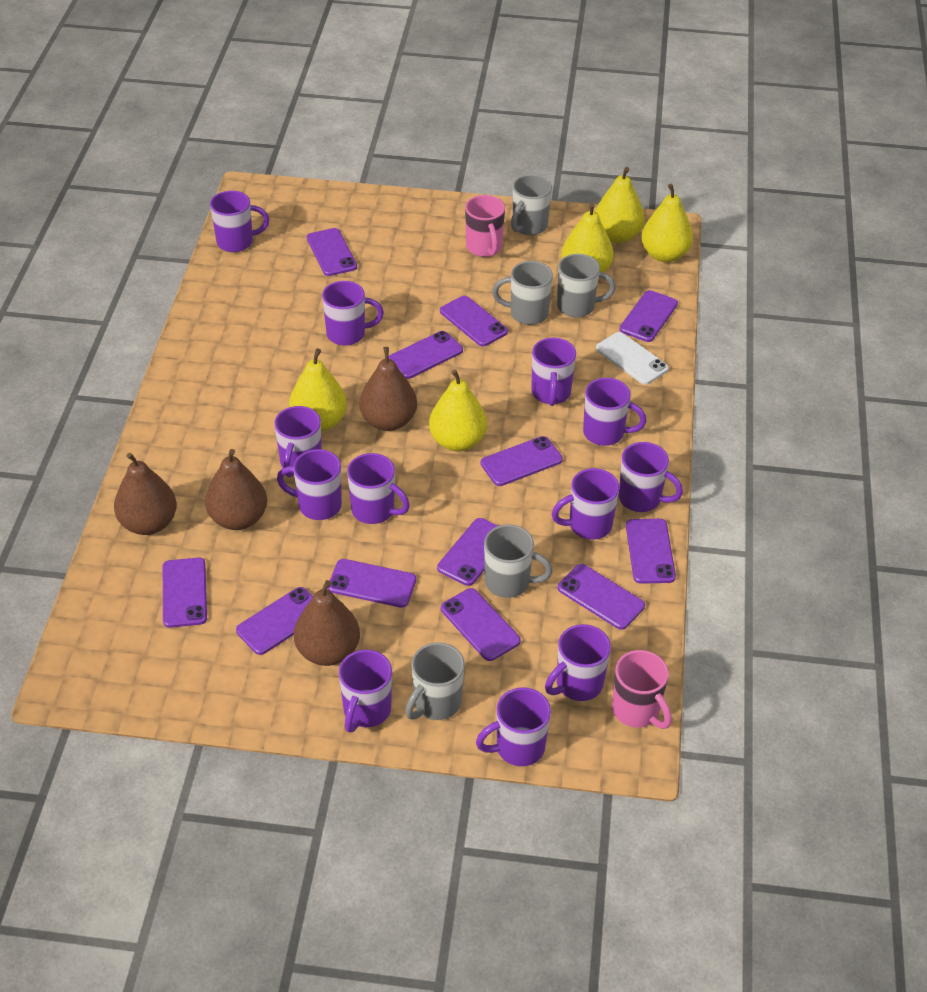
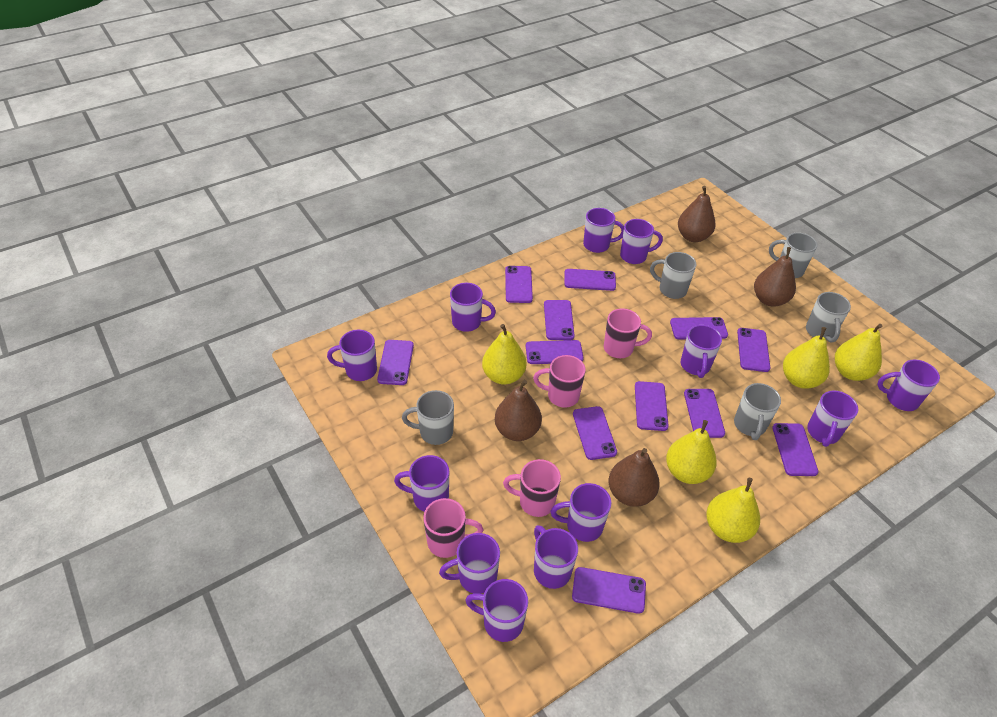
pink mug: [465,195,505,257] [612,650,672,729] = 2 -> [423,498,483,558] [503,459,561,517] [533,355,586,408] [604,308,652,358] = 4
white phone: [596,332,669,385] = 1 -> none = 0

